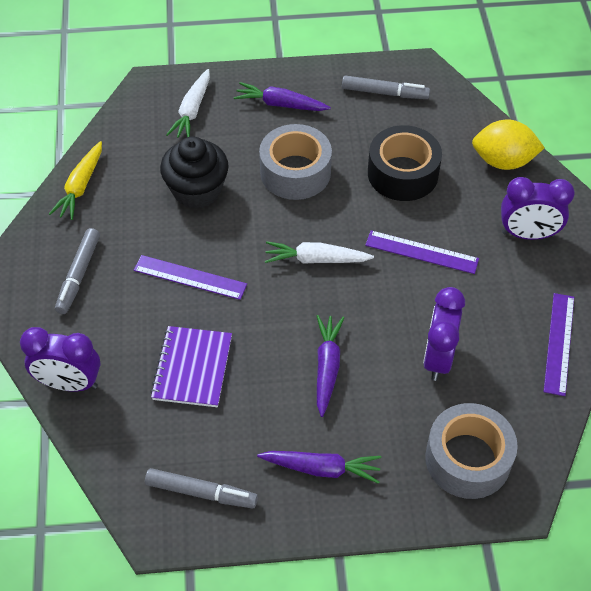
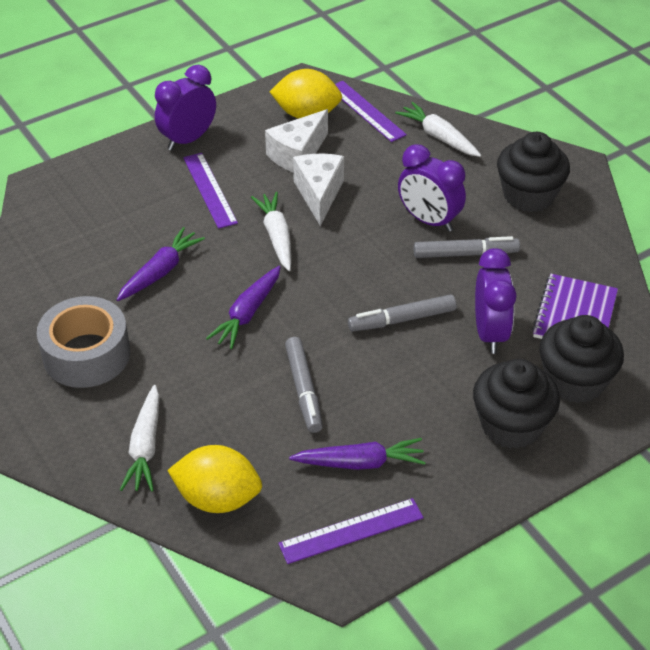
black cupcake: [160,137,229,209] = 1 -> [473,359,560,449] [497,132,570,212] [539,315,624,403] = 3
black tape: [368,125,442,201] = 1 -> none = 0
grey tape: [259,124,332,200] [425,403,518,499] = 2 -> [37,296,130,388] = 1
white carrot: [166,69,210,138] [265,241,374,264] = 2 -> [120,385,160,492] [251,192,291,271] [395,102,481,157] = 3
white cheese: none = 0 -> [265,109,328,172] [293,154,344,226] = 2
yellow carrot: [49,141,102,220] = 1 -> none = 0
yellow lemon: [472,120,545,170] = 1 -> [167,445,262,513] [270,69,342,119] = 2

